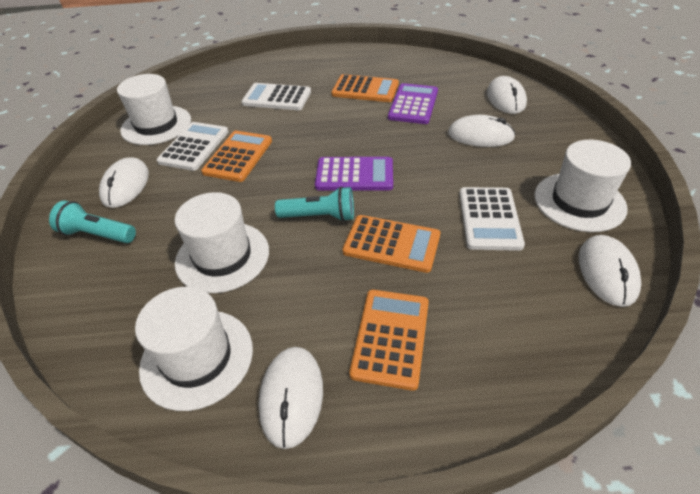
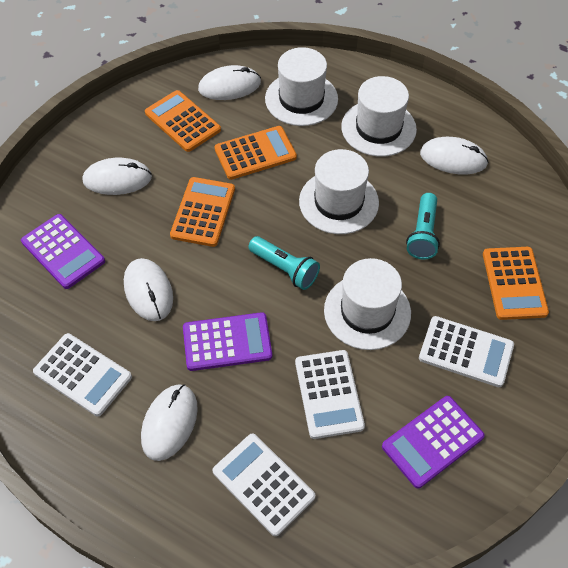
purple calculator: [315,157,393,190] [388,83,438,124] = 2 -> [21,214,105,289] [183,312,272,371] [382,396,485,489] = 3
white calculator: [157,122,228,171] [241,83,311,110] [459,187,525,251] = 3 -> [33,333,132,416] [213,433,315,536] [295,350,365,439] [419,316,514,387] = 4

